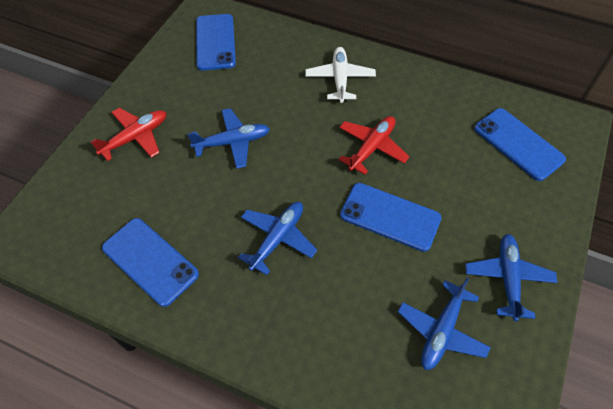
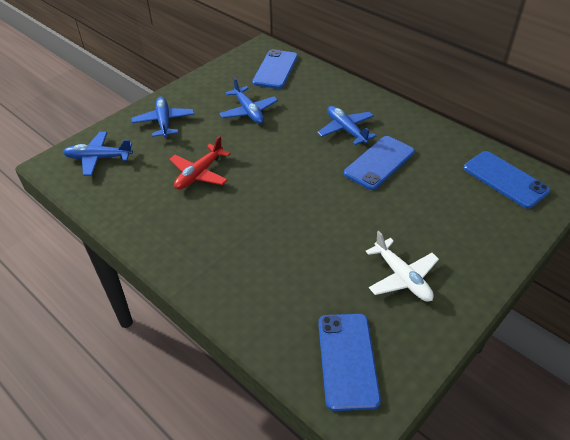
red plane: [91,108,166,161] [339,116,409,175] = 2 -> [169,136,231,190] = 1

